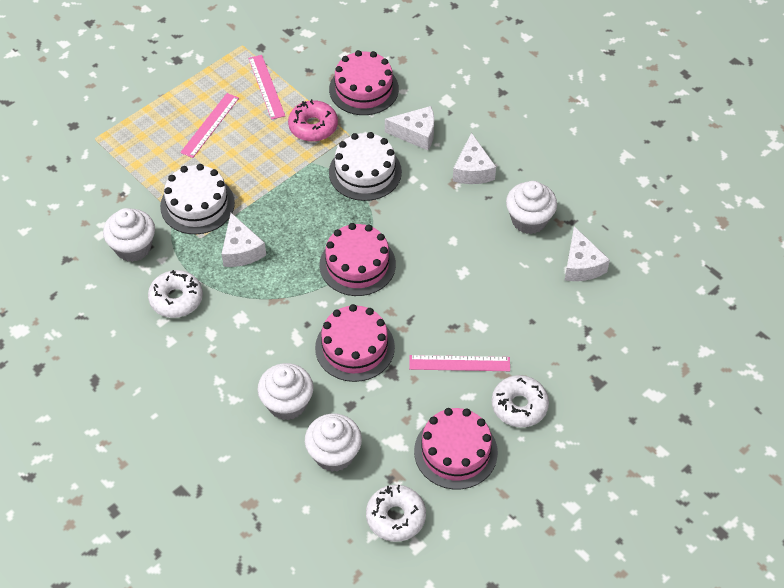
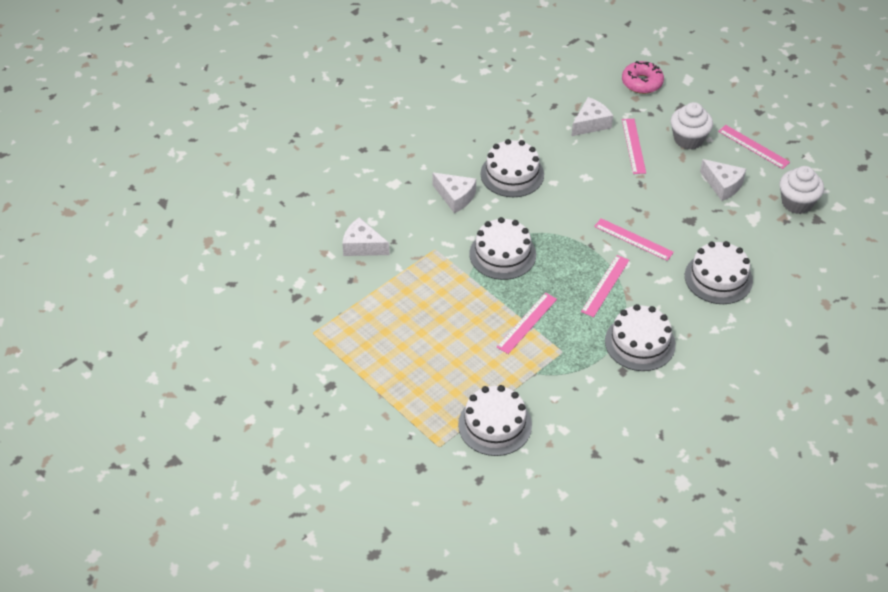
pink cake: [315,304,395,382] [320,223,396,296] [329,50,399,115] [414,408,498,490] = 4 -> none = 0
pink ruler: [180,93,239,158] [248,55,285,120] [409,355,510,371] = 3 -> [497,293,557,354] [581,255,629,317] [594,218,674,261] [622,119,646,174] [718,125,790,169] = 5
white cake: [160,164,235,234] [329,132,402,201] = 2 -> [458,385,532,456] [469,217,536,280] [480,139,544,197] [605,304,676,371] [685,241,753,304] = 5
white cupcake: [103,208,155,262] [257,363,314,420] [305,414,362,472] [506,181,557,234] = 4 -> [671,102,713,149] [779,166,824,214] = 2
white donut: [148,270,203,318] [366,485,426,542] [492,375,549,427] = 3 -> none = 0

